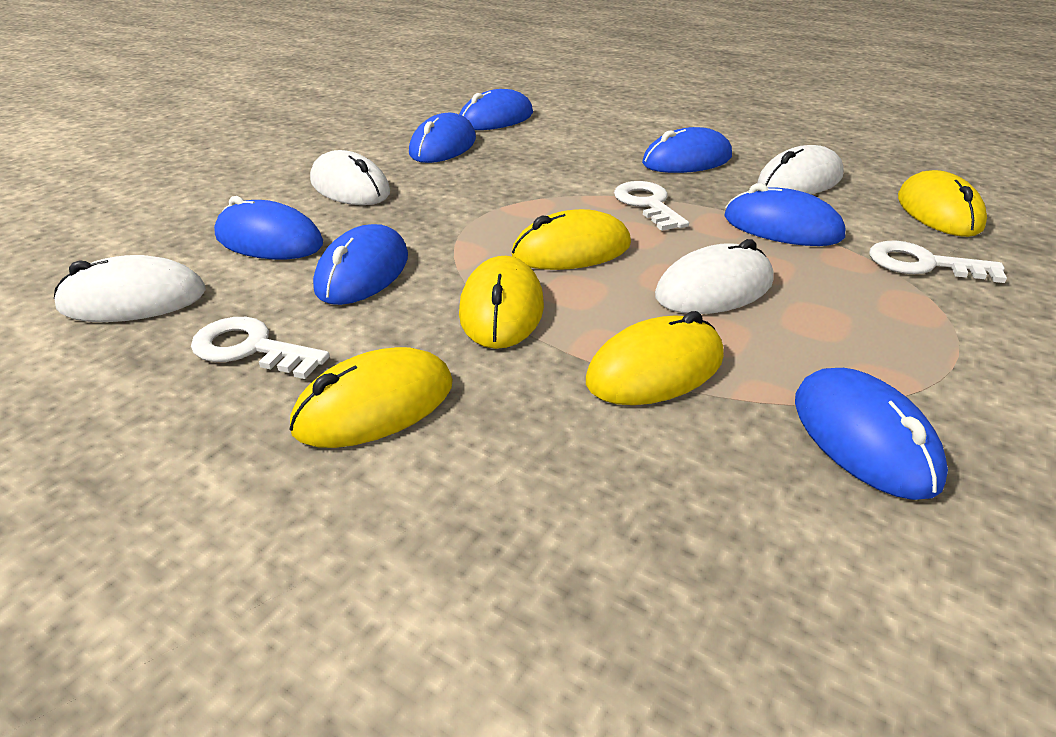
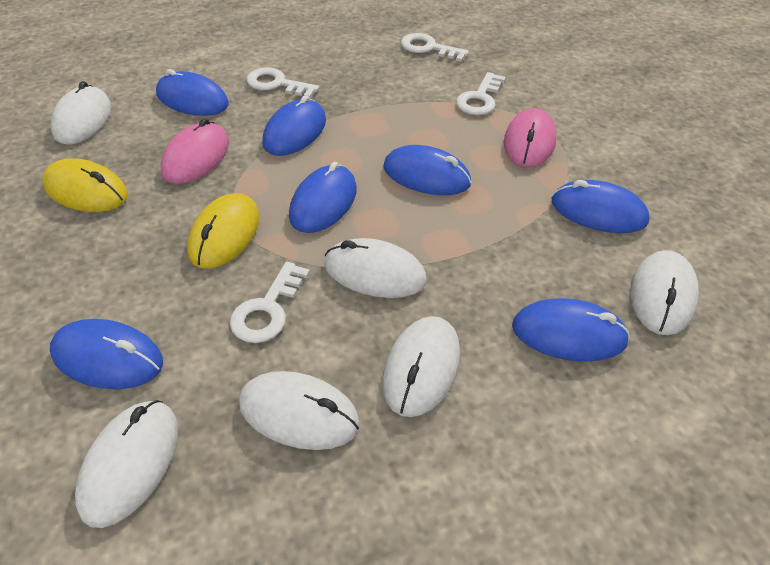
pink mouse: none = 0 -> [160,118,229,184] [504,108,557,168] = 2
white key: [191,317,330,379] [614,181,689,231] [869,240,1007,283] = 3 -> [230,262,310,343] [247,68,319,98] [401,33,469,62] [456,72,506,115] = 4
white mouse: [54,255,206,322] [310,150,390,205] [655,239,774,314] [758,145,844,194] = 4 -> [51,81,111,145] [75,400,178,528] [239,371,360,450] [324,238,427,298] [382,316,460,417] [630,250,699,335] = 6
yellow mouse: [289,347,453,448] [459,256,544,349] [512,209,631,270] [586,311,724,405] [898,170,987,237] = 5 -> [42,158,128,212] [187,193,259,269] = 2

